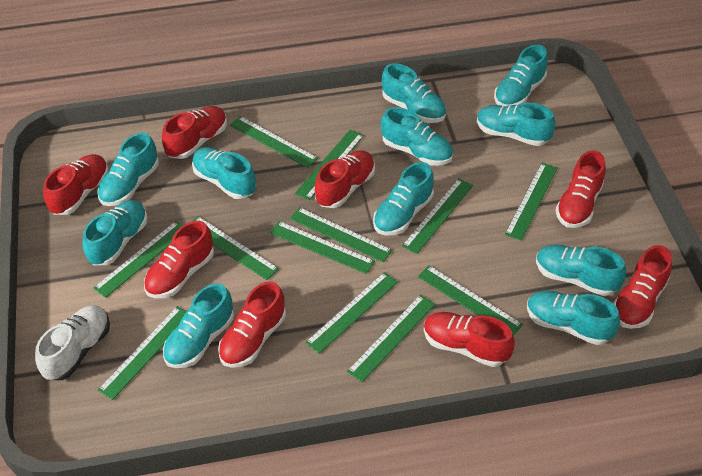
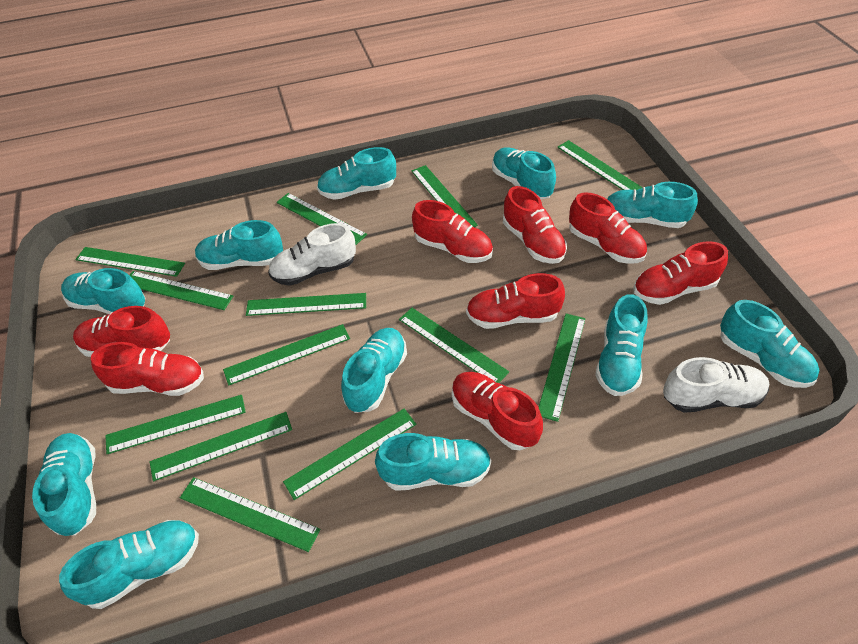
green ruler: [93,221,183,298] [98,306,187,400] [191,216,279,280] [230,116,318,168] [270,221,375,274] [290,207,392,262] [295,130,364,200] [305,272,398,354] [347,295,435,382] [402,178,473,254] [418,265,523,336] [505,163,558,241] = 12 -> [75,247,185,277] [105,395,246,454] [129,271,233,310] [150,412,292,481] [180,477,320,552] [223,324,350,386] [246,293,366,316] [277,193,367,245] [283,409,416,500] [399,308,509,383] [411,165,478,227] [539,314,586,422] [557,140,643,190] = 13
white shoe: [35,305,110,380] = 1 -> [268,223,356,286] [663,357,769,413] = 2

